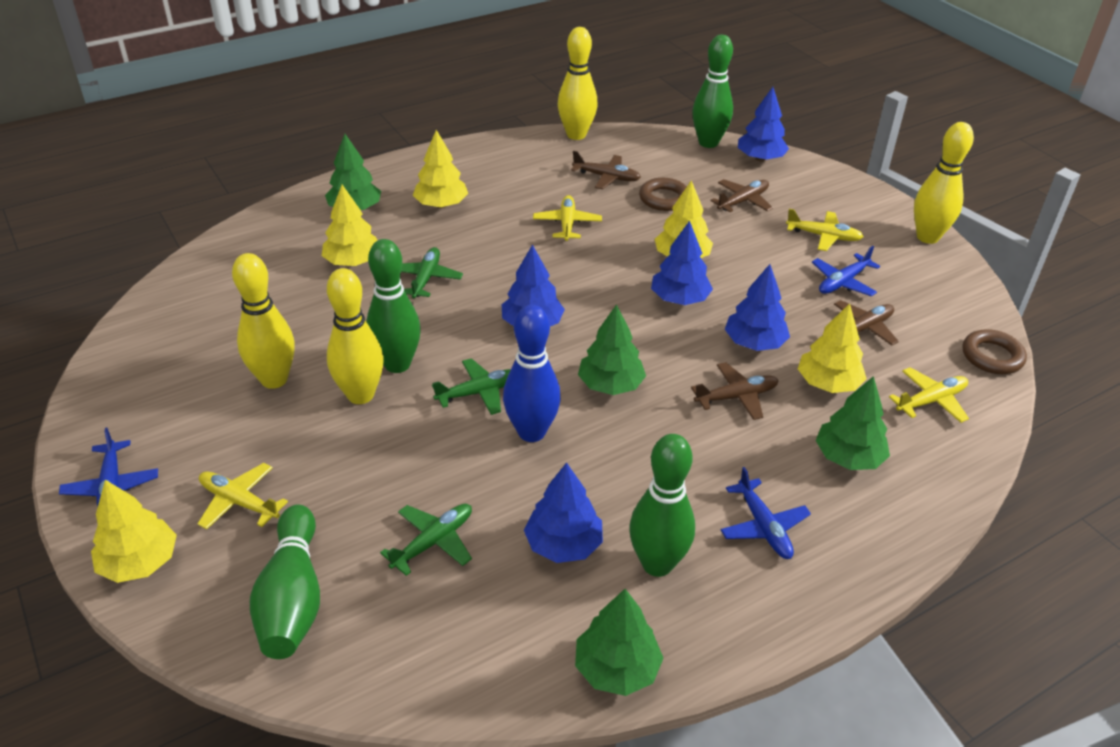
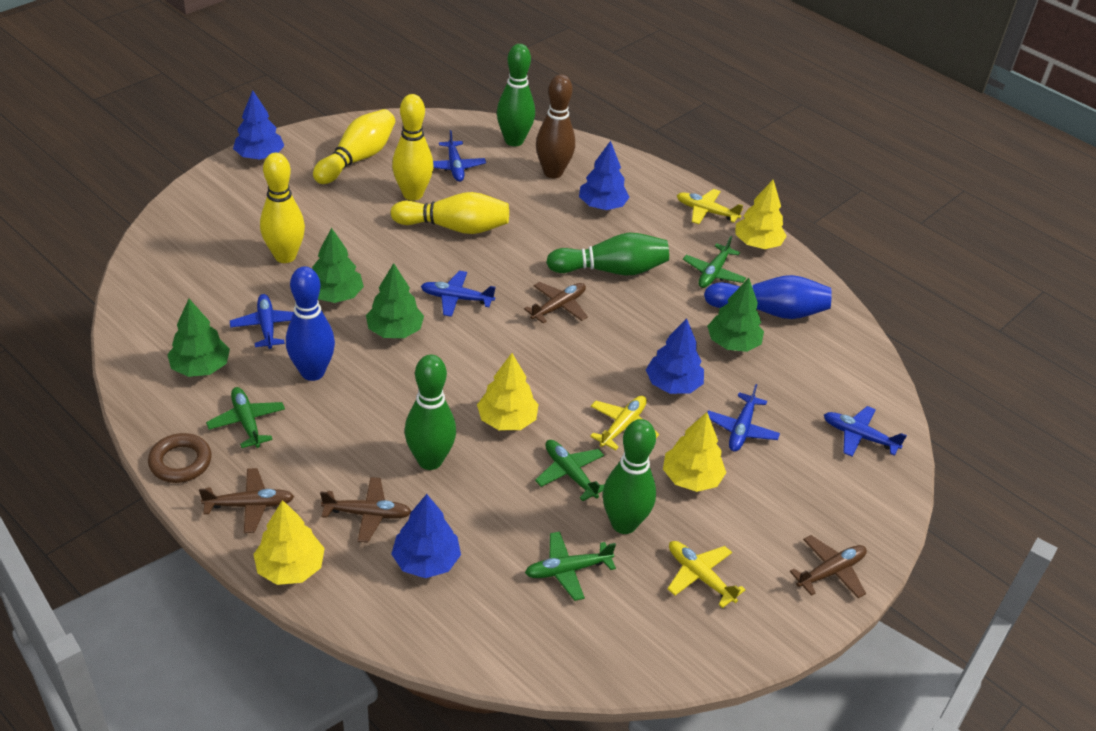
blue bowling pin: [503,305,561,442] = 1 -> [286,266,335,381] [704,275,832,319] = 2
blue plane: [59,427,158,508] [721,467,811,559] [812,246,880,296] = 3 -> [230,294,294,349] [421,271,496,317] [433,130,486,182] [707,384,780,452] [824,406,907,457] = 5
blue tree: [502,244,565,326] [524,462,603,563] [651,221,713,305] [725,264,790,351] [738,87,789,161] = 5 -> [233,90,284,160] [391,494,461,578] [579,141,630,210] [646,318,704,394] = 4
brown bowling pin: none = 0 -> [536,74,575,178] = 1
brown ring: [639,178,687,211] [963,329,1027,374] = 2 -> [148,433,212,483] = 1
green plane: [380,504,472,576] [401,247,463,299] [432,358,511,415] = 3 -> [206,387,285,448] [525,532,616,601] [535,440,605,501] [683,236,746,288] = 4
yellow plane: [198,463,288,530] [533,195,602,241] [786,209,864,251] [889,367,969,423] = 4 -> [590,396,659,450] [667,541,746,608] [677,189,743,224] = 3
yellow tree: [91,480,177,583] [322,185,378,266] [413,130,468,208] [655,180,713,258] [798,303,867,393] = 5 -> [253,500,325,585] [477,353,539,430] [663,412,726,492] [735,180,787,249] = 4

